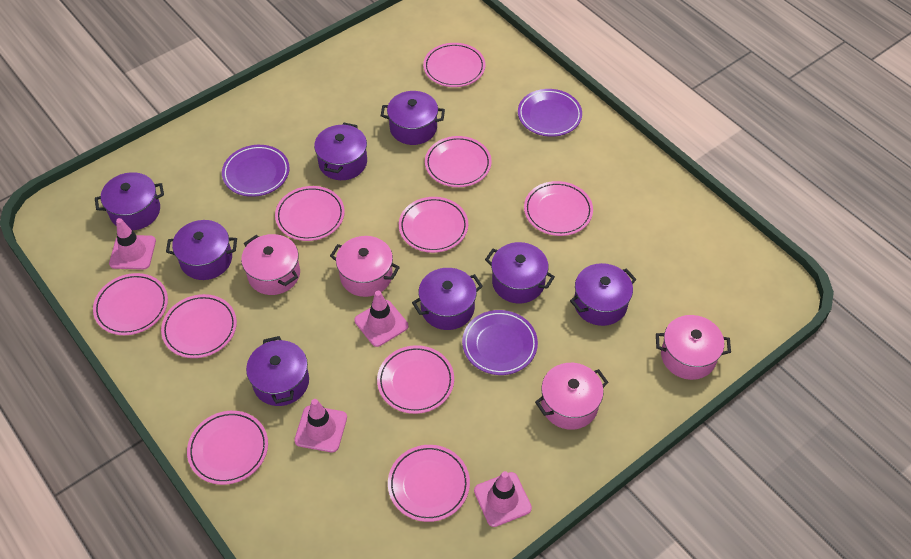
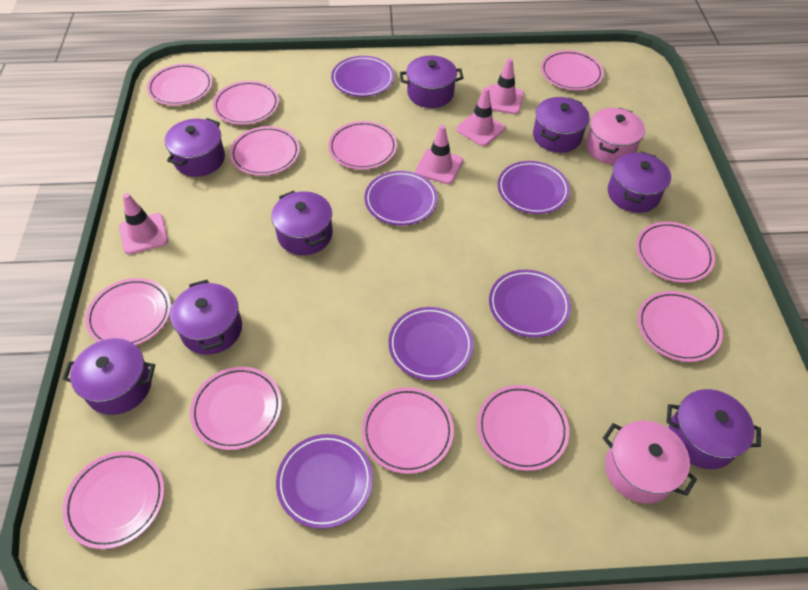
pink plate: [93,273,168,335] [161,294,237,358] [187,411,268,485] [275,186,345,241] [377,345,454,414] [388,445,470,522] [399,197,468,253] [423,43,485,87] [425,136,492,187] [524,181,593,236] = 10 -> [63,451,165,549] [85,278,171,345] [147,64,213,106] [190,367,282,450] [213,81,279,125] [230,126,300,176] [328,121,397,170] [362,387,454,474] [477,385,569,471] [541,50,604,90] [636,222,715,283] [638,291,723,362] = 12
pink pot: [241,234,300,295] [330,236,400,297] [535,363,609,430] [656,315,731,380] = 4 -> [586,107,645,164] [603,421,697,503] = 2
purple plate: [222,145,290,197] [462,310,538,375] [518,89,582,137] = 3 -> [276,434,373,529] [331,56,394,97] [365,171,438,225] [388,307,473,380] [489,269,571,338] [498,161,570,214] = 6

